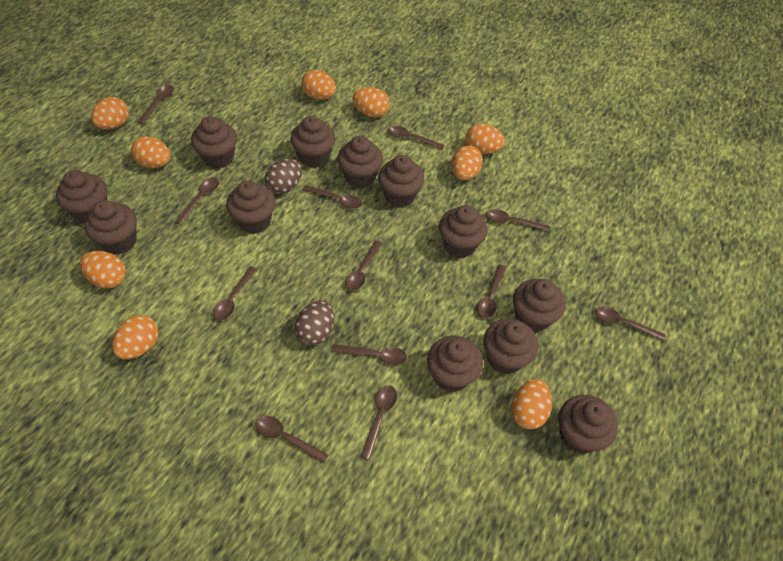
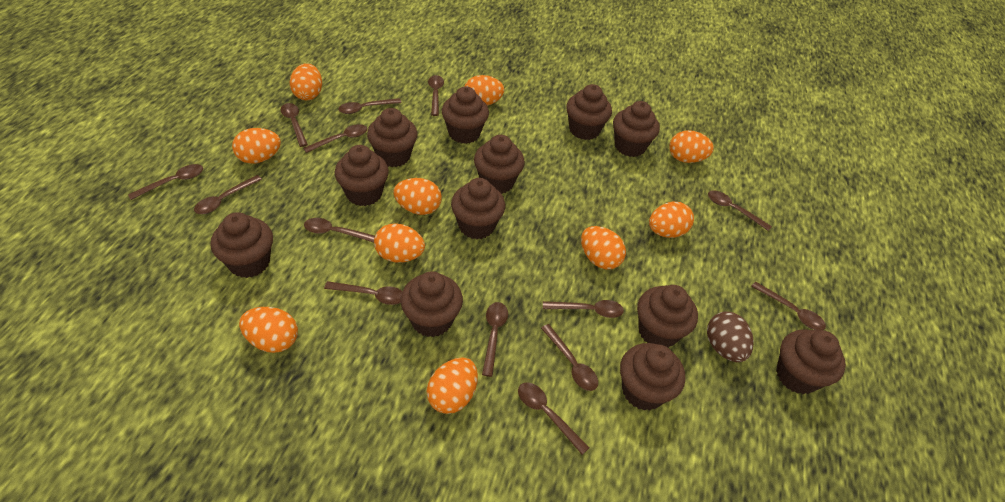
brown egg: [265,159,302,194] [295,300,334,346] = 2 -> [707,312,754,362] = 1
brown spoon: [137,85,174,125] [175,177,219,225] [213,266,257,321] [256,416,328,463] [303,185,362,209] [332,344,407,365] [345,240,382,291] [360,385,397,460] [388,126,444,150] [477,265,506,318] [486,209,550,232] [595,306,665,341] = 12 -> [128,164,203,200] [194,175,262,214] [281,103,308,147] [303,124,367,153] [304,218,375,242] [324,281,402,305] [338,98,402,114] [428,75,444,116] [482,302,508,377] [518,382,589,455] [541,324,598,391] [543,300,624,318] [708,190,772,231] [751,281,826,331] = 14
orange egg: [80,251,126,288] [91,97,129,130] [112,315,158,360] [131,136,171,168] [302,70,336,100] [352,87,390,117] [451,146,483,180] [465,124,505,154] [511,379,552,429] = 9 -> [232,128,281,164] [239,307,298,353] [289,63,322,100] [374,223,425,263] [393,178,442,215] [426,357,478,414] [465,75,504,106] [581,226,626,269] [649,202,694,238] [669,130,714,163] = 10

